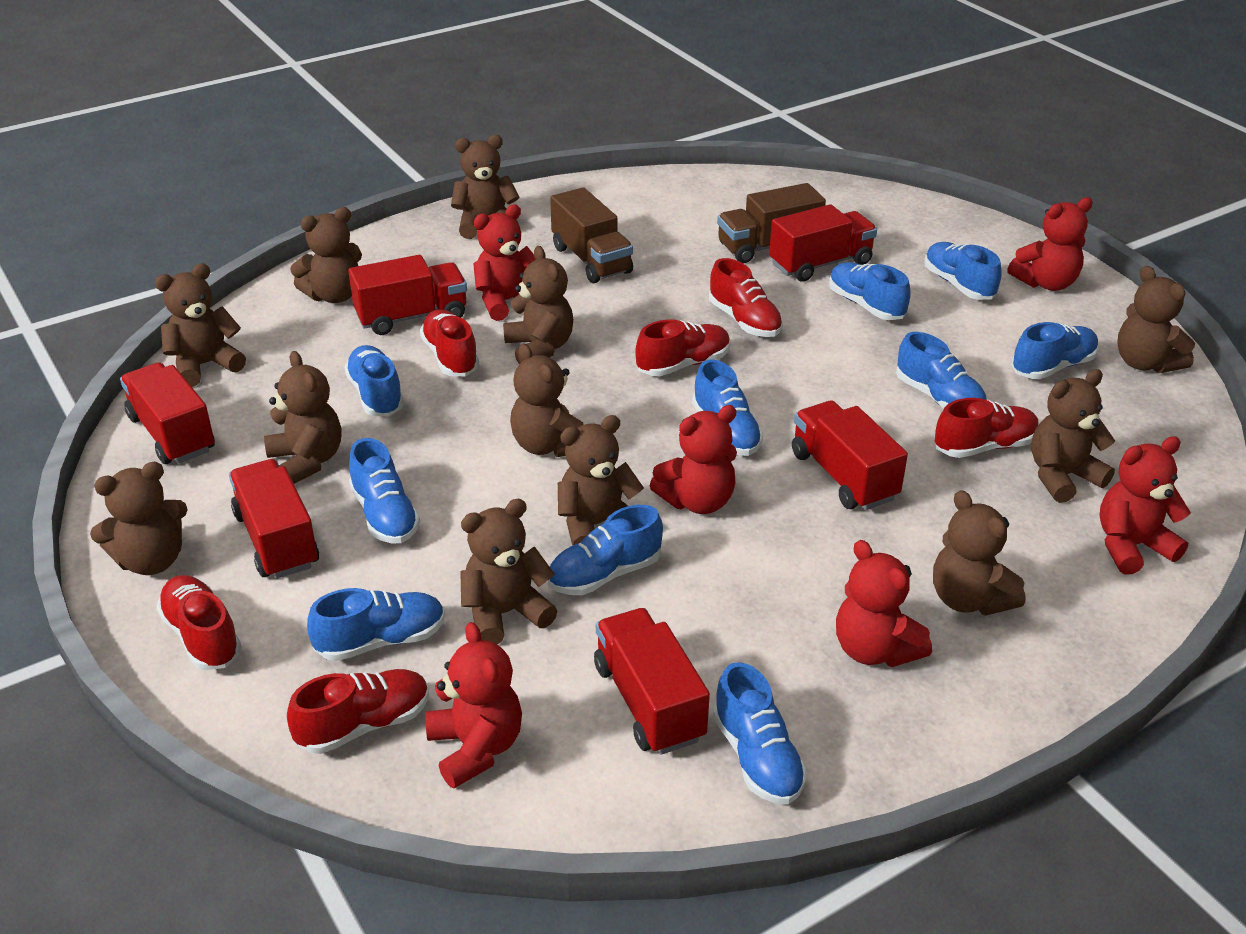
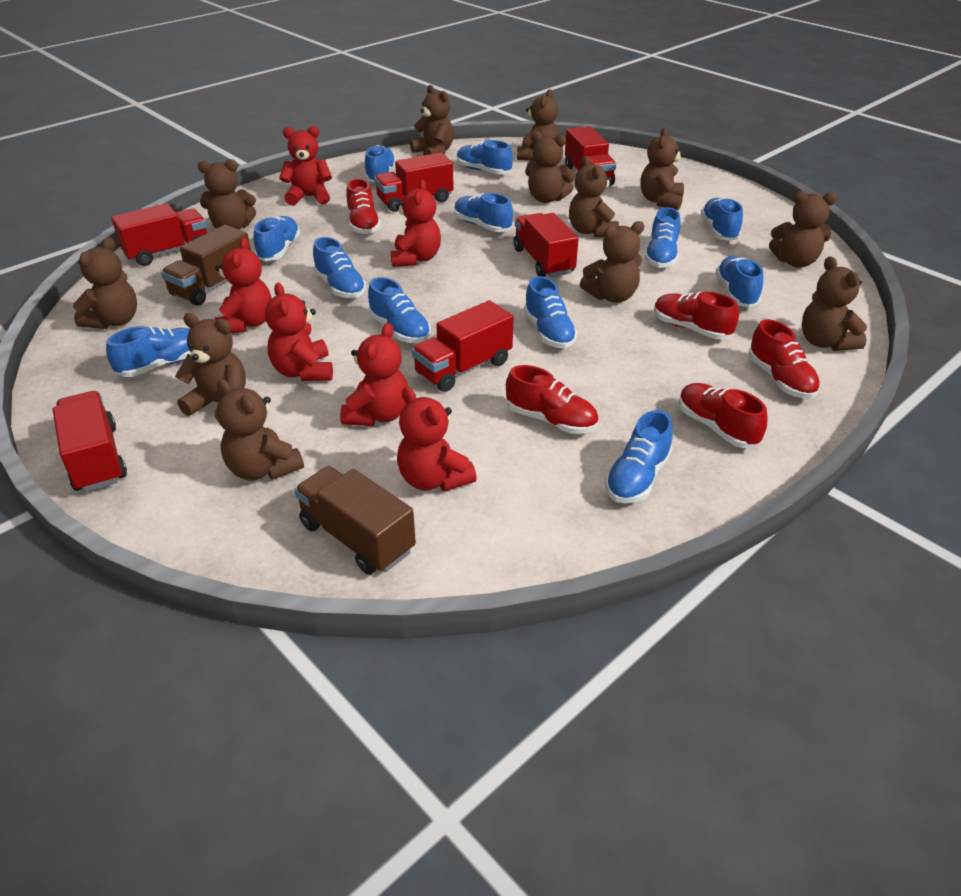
blue shoe: [307,588,445,661] [344,345,404,417] [349,438,420,543] [547,505,663,595] [692,359,763,456] [713,662,807,804] [829,262,911,320] [896,332,987,409] [924,242,1002,300] [1011,322,1099,379] = 10 -> [106,326,191,377] [254,216,300,261] [313,237,367,298] [365,145,396,182] [368,277,431,343] [454,193,513,232] [457,140,513,174] [524,276,578,348] [605,410,673,503] [645,207,681,268] [701,198,743,241] [716,256,763,307] = 12
red shoe: [156,575,242,670] [287,669,429,754] [420,309,479,376] [635,319,730,376] [709,258,783,337] [935,398,1039,458] = 6 -> [346,178,381,234] [506,365,599,434] [654,292,739,339] [679,383,768,448] [748,319,820,399] = 5

